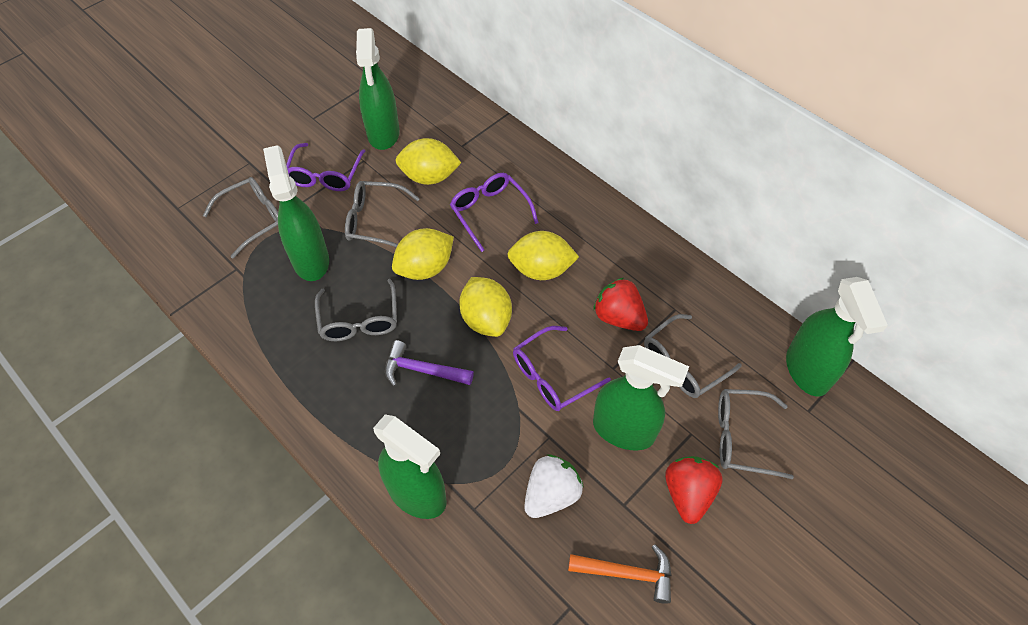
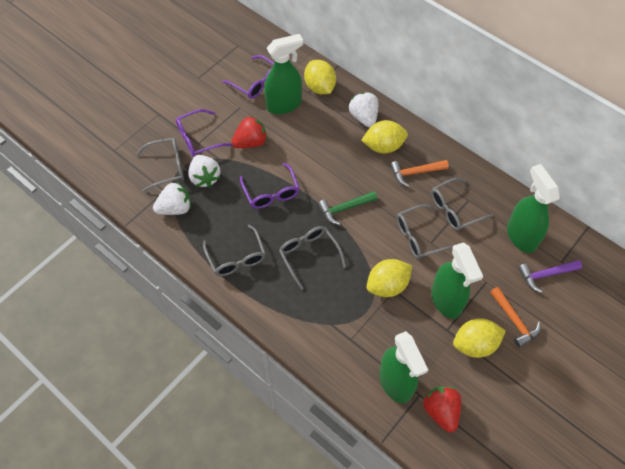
green hammer: none = 0 -> [318,191,377,225] = 1
green spray bottle: [263,145,329,281] [356,28,400,150] [373,414,447,519] [593,345,689,450] [786,277,888,396] = 5 -> [264,34,303,114] [379,331,428,403] [431,243,483,319] [507,164,560,253] = 4
orange hammer: [568,544,672,604] = 1 -> [390,160,449,187] [490,287,541,348] = 2
white strawberry: [524,454,583,518] = 1 -> [153,182,191,215] [188,155,220,187] [349,92,378,128] = 3

